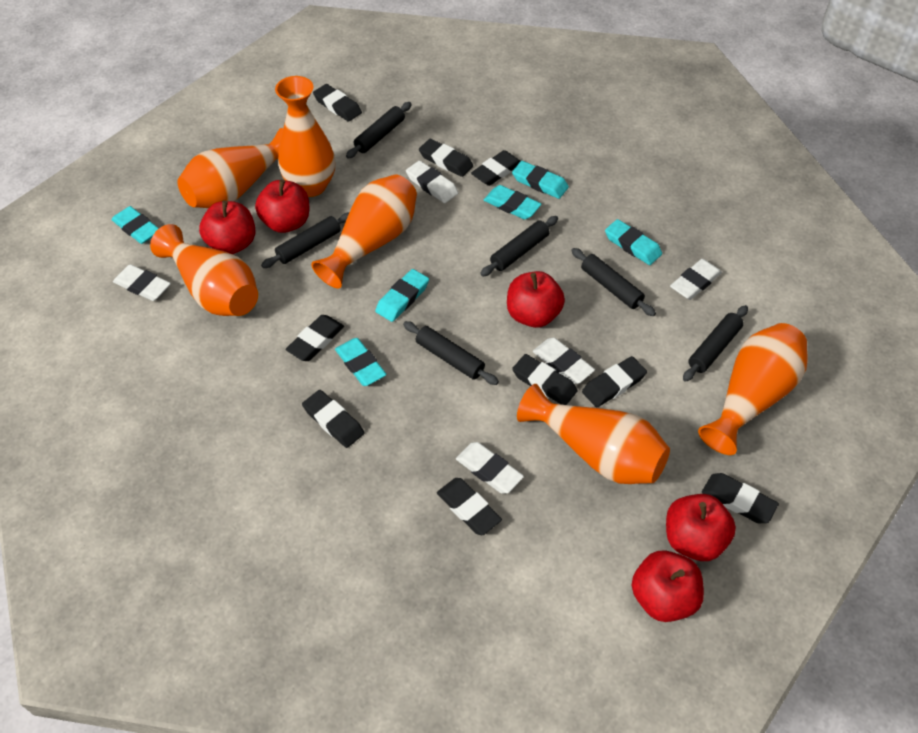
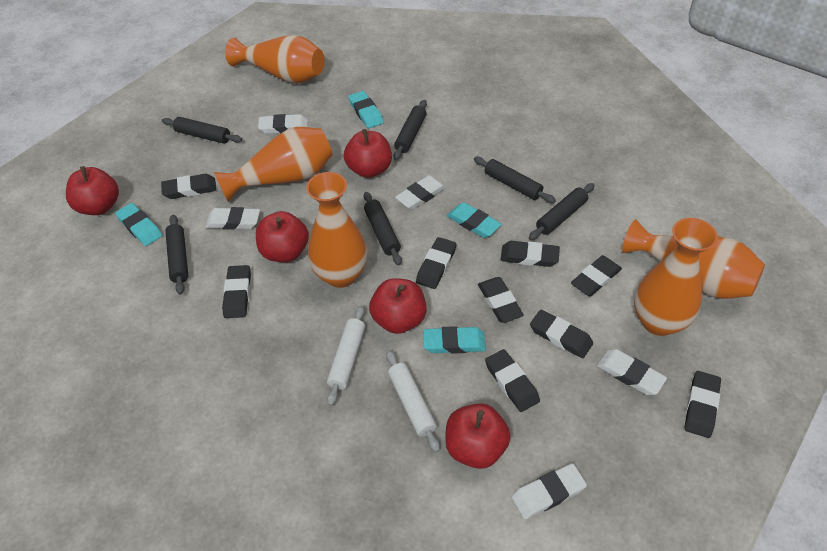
orange vase: [150,224,258,316] [177,128,283,208] [275,76,335,197] [311,174,417,288] [517,384,670,484] [698,323,808,455] = 6 -> [214,127,333,202] [225,35,324,83] [306,172,367,288] [622,219,765,299] [634,218,718,336] = 5
turquoise eraser: [111,206,159,244] [335,338,387,386] [375,269,429,322] [484,185,541,220] [512,161,569,199] [605,219,662,265] = 6 -> [115,203,162,246] [348,91,384,128] [423,326,486,354] [447,202,502,238] = 4
white rolling pin: none = 0 -> [327,305,365,406] [386,350,440,452] = 2

